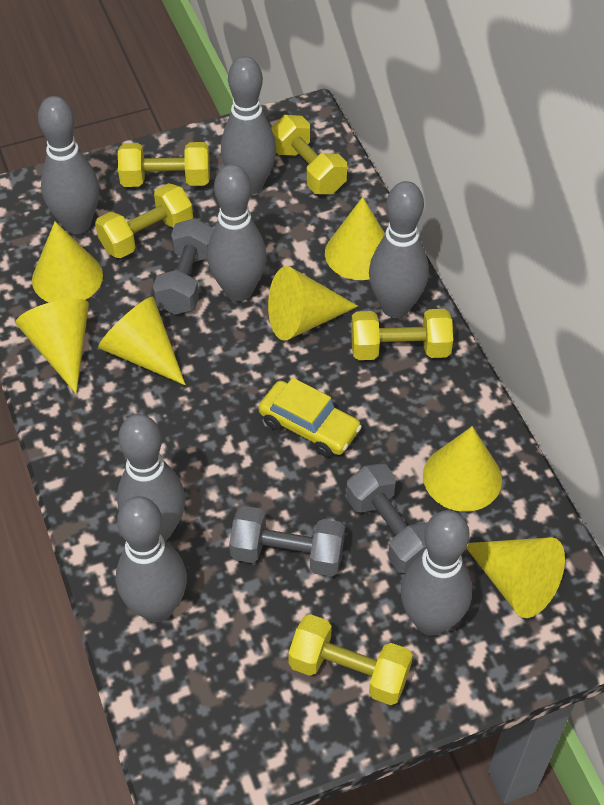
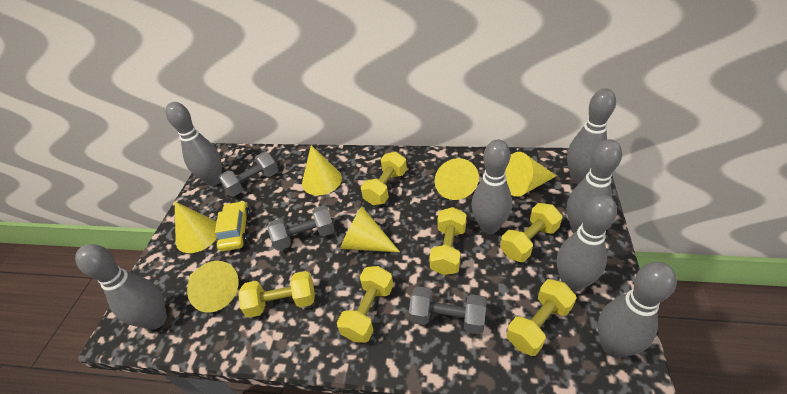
yellow cone: [16,299,89,394] [32,222,103,303] [98,296,186,385] [268,266,358,341] [325,197,385,280] [423,426,502,512] [466,537,565,618] = 7 -> [175,202,217,253] [187,261,238,312] [302,145,342,195] [340,206,400,252] [435,158,479,200] [505,152,556,197] = 6
yellow dumbbell: [95,183,193,258] [118,142,210,187] [271,115,347,194] [288,614,413,705] [351,309,453,360] = 5 -> [238,271,315,318] [337,266,393,343] [361,152,407,205] [429,207,466,275] [500,203,562,262] [507,279,577,356] = 6

